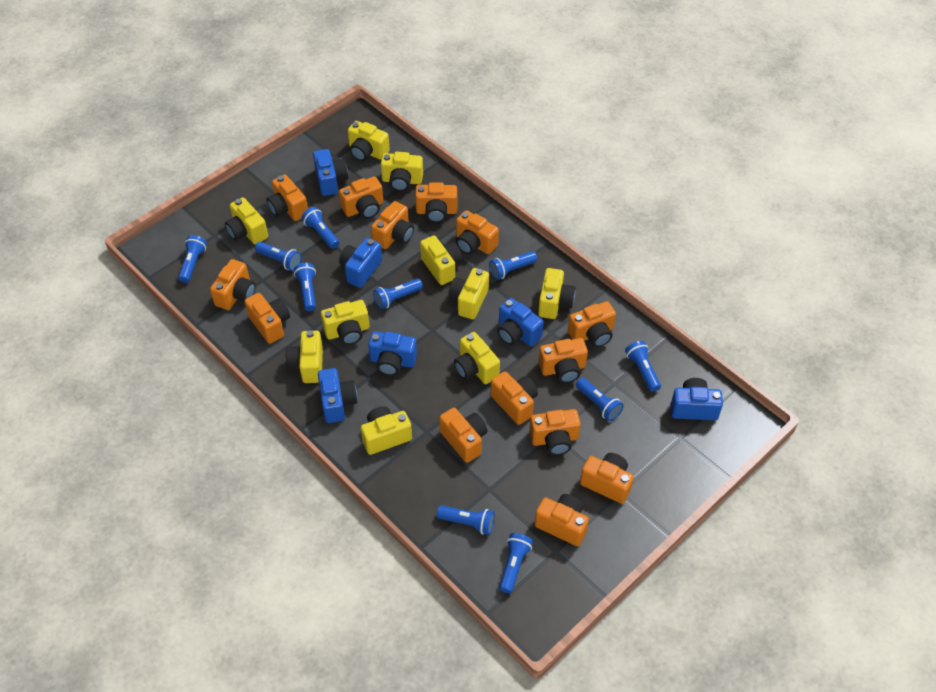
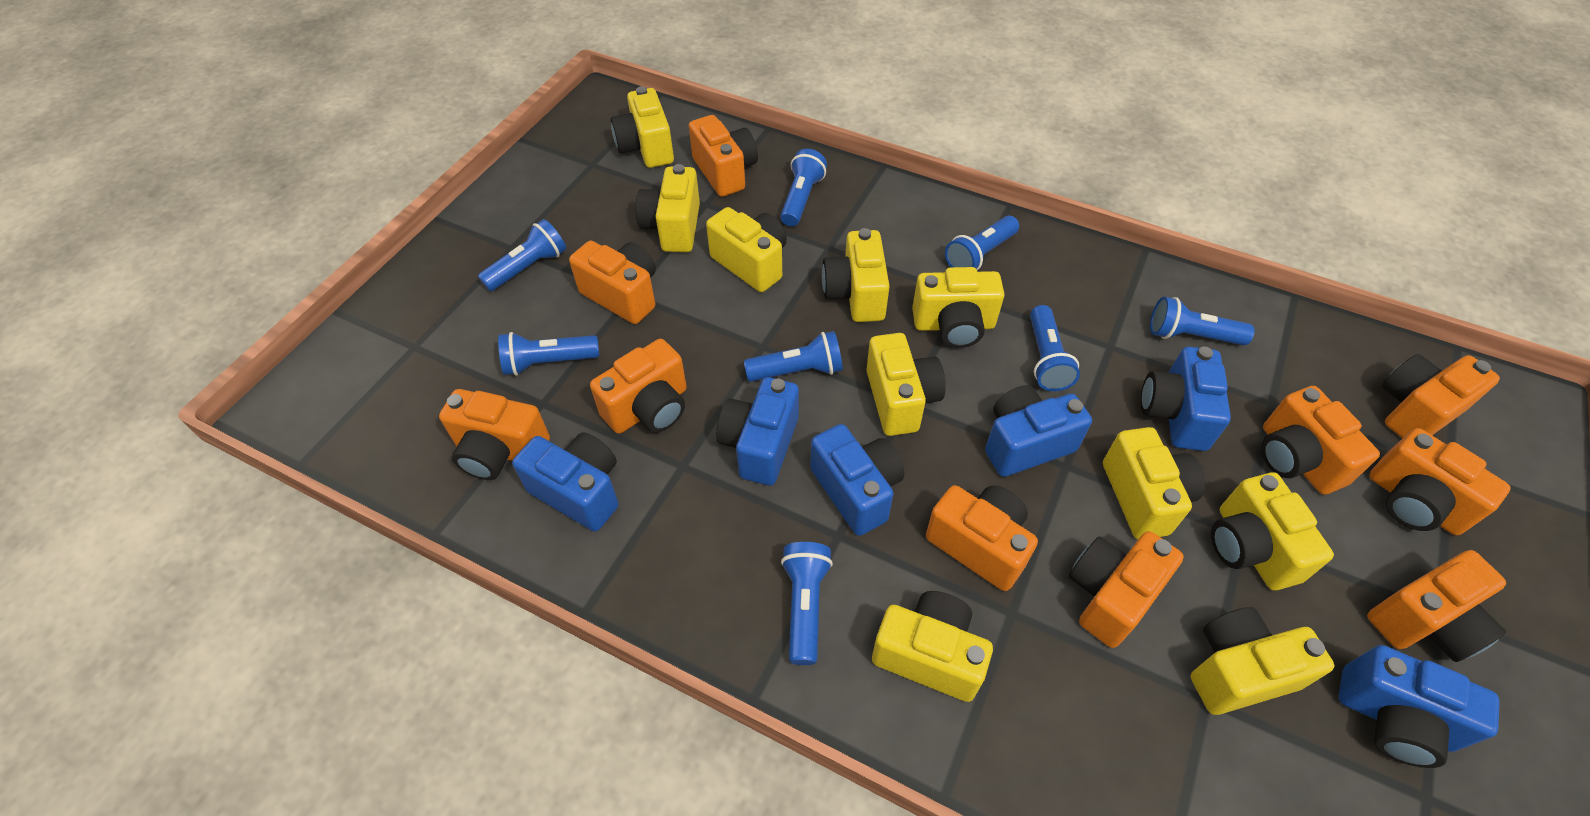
blue flashlight: [178,235,207,283] [255,242,302,271] [294,263,316,311] [301,207,339,249] [373,278,423,309] [437,505,495,535] [489,251,537,280] [499,533,533,593] [576,378,624,421] [625,341,661,392] = 10 -> [478,219,566,291] [498,332,599,376] [744,331,843,382] [780,149,827,226] [781,542,833,665] [945,216,1019,270] [1030,305,1080,391] [1150,297,1255,346] = 8
orange camera: [210,259,256,310] [244,293,290,344] [266,175,308,221] [339,176,383,219] [371,201,414,249] [415,183,457,223] [439,408,487,463] [456,210,499,254] [491,371,538,425] [529,409,581,455] [535,494,589,546] [538,338,588,383] [568,301,616,347] [580,453,634,504] = 14 -> [439,389,550,480] [569,241,656,324] [590,339,687,434] [689,115,758,197] [926,485,1038,591] [1069,531,1184,648] [1261,386,1380,495] [1367,550,1506,662] [1369,428,1511,535] [1382,354,1500,438] = 10

